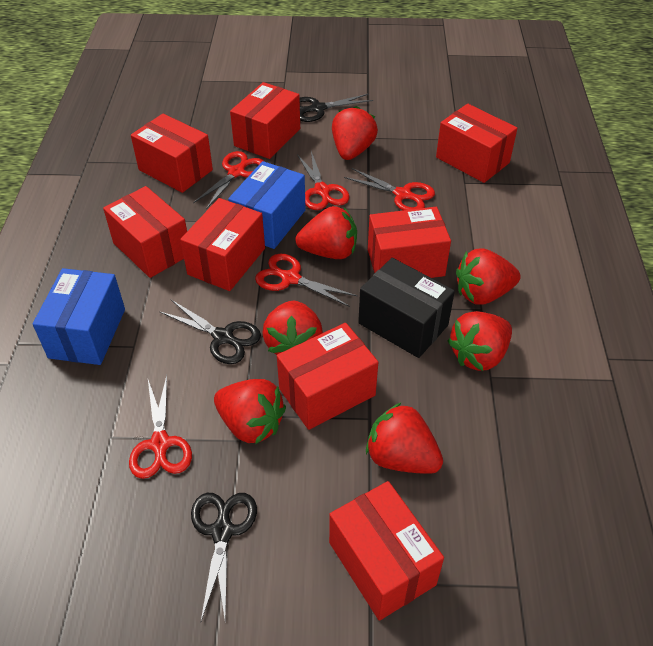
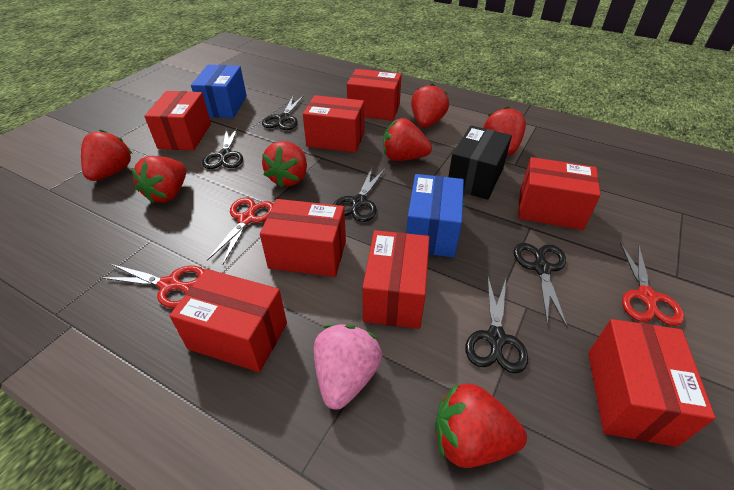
black scissors: [159,300,261,364] [191,493,257,621] [300,94,373,122] = 3 -> [202,127,243,169] [262,95,304,130] [333,168,385,222] [465,277,528,373] [514,243,567,327] = 5
pink strawberry: none = 0 -> [314,324,382,410] = 1
red scissors: [129,375,192,479] [193,151,265,209] [255,254,358,307] [297,151,349,210] [344,168,435,210] = 5 -> [99,264,205,308] [207,197,274,265] [620,242,684,326] = 3

